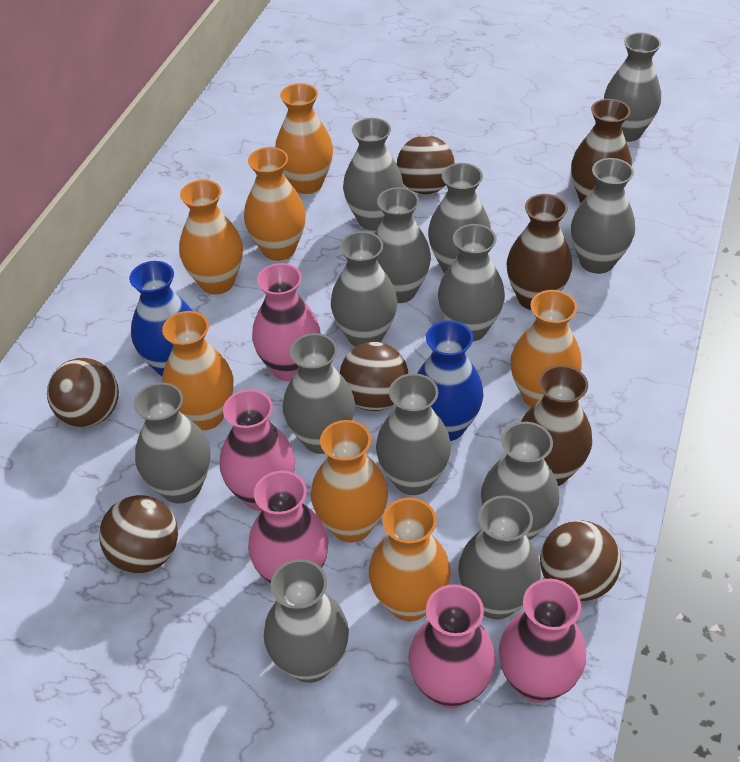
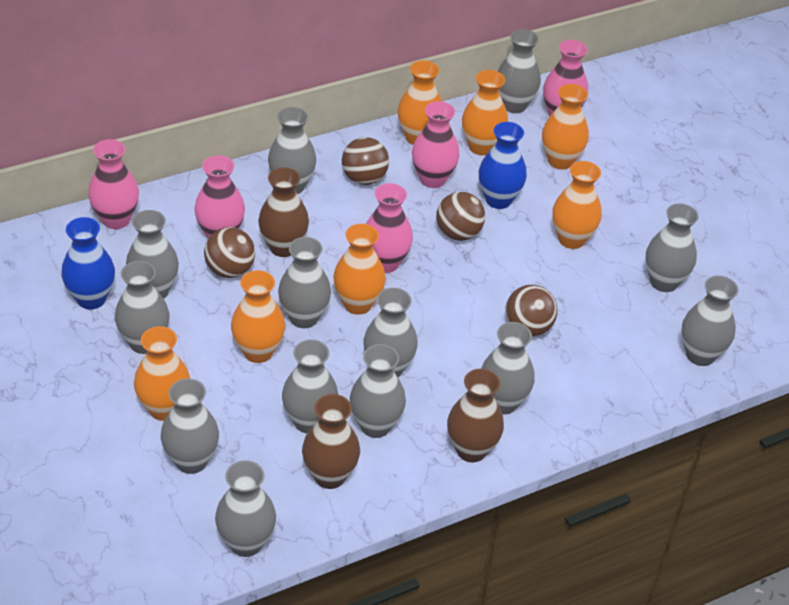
brown ball: [47,358,119,427] [99,495,178,573] [340,342,408,411] [397,135,455,194] [540,520,621,601] = 5 -> [204,227,255,278] [342,137,389,185] [436,192,485,241] [505,285,557,337] = 4

